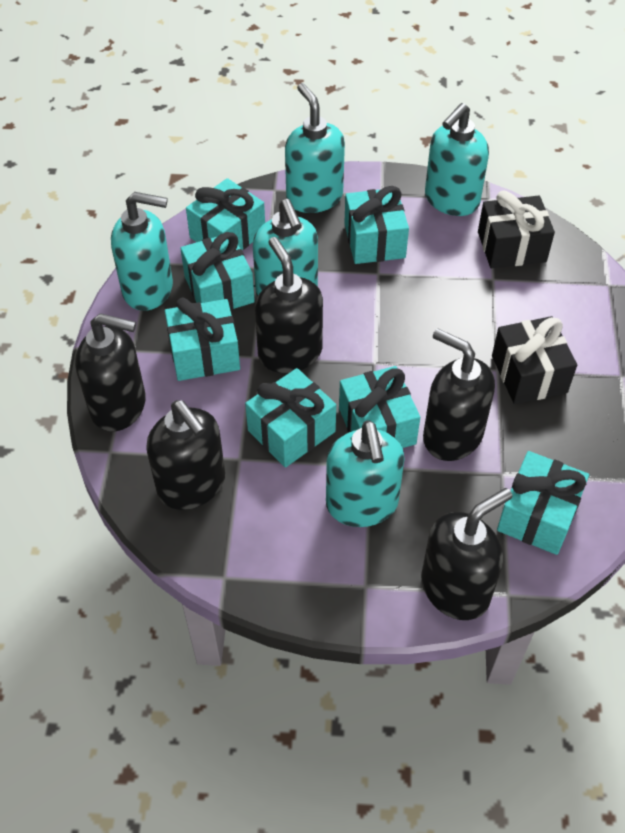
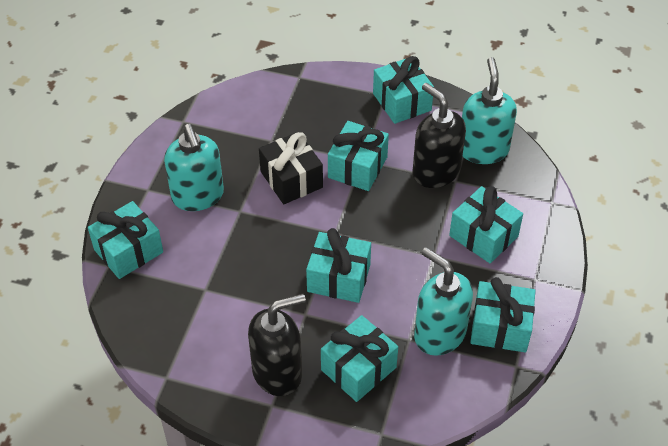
black gift: [478,191,555,268] [492,316,577,404] = 2 -> [259,132,323,204] = 1
black soap dispenser: [75,313,146,432] [146,400,225,510] [255,237,323,373] [421,488,513,620] [423,328,495,461] = 5 -> [248,294,306,396] [413,83,466,188] = 2
turquoise soap dispenser: [111,192,173,311] [253,199,318,297] [285,83,345,213] [326,420,404,527] [425,103,489,216] = 5 -> [164,124,224,211] [414,247,473,356] [462,57,517,164] = 3

